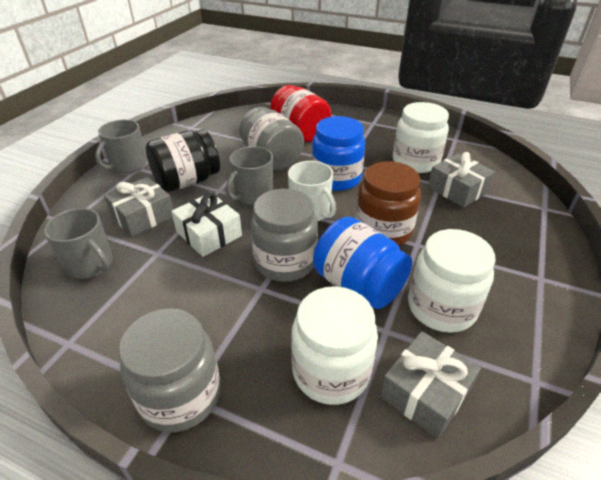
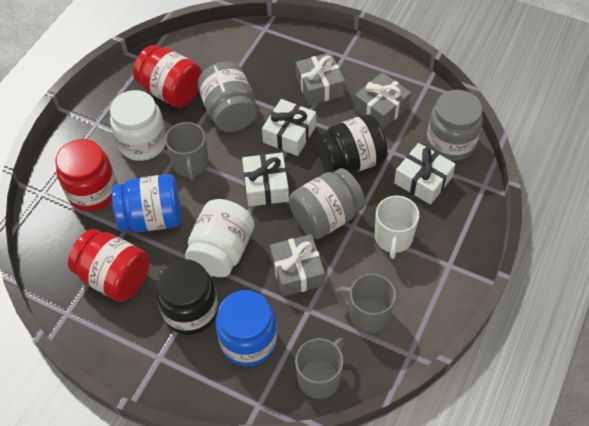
black jar: [146,130,220,192] = 1 -> [156,259,218,335] [316,114,388,174] = 2
brown jar: [356,161,421,246] = 1 -> none = 0
red jar: [270,85,331,142] = 1 -> [55,139,117,211] [68,229,150,302] [133,45,202,108] = 3
white gift: [171,192,242,257] = 1 -> [242,153,289,206] [262,99,316,156] [394,143,456,205] = 3
white jar: [291,286,378,405] [393,102,449,173] [408,229,496,333] = 3 -> [110,90,166,161] [185,199,254,277] = 2

